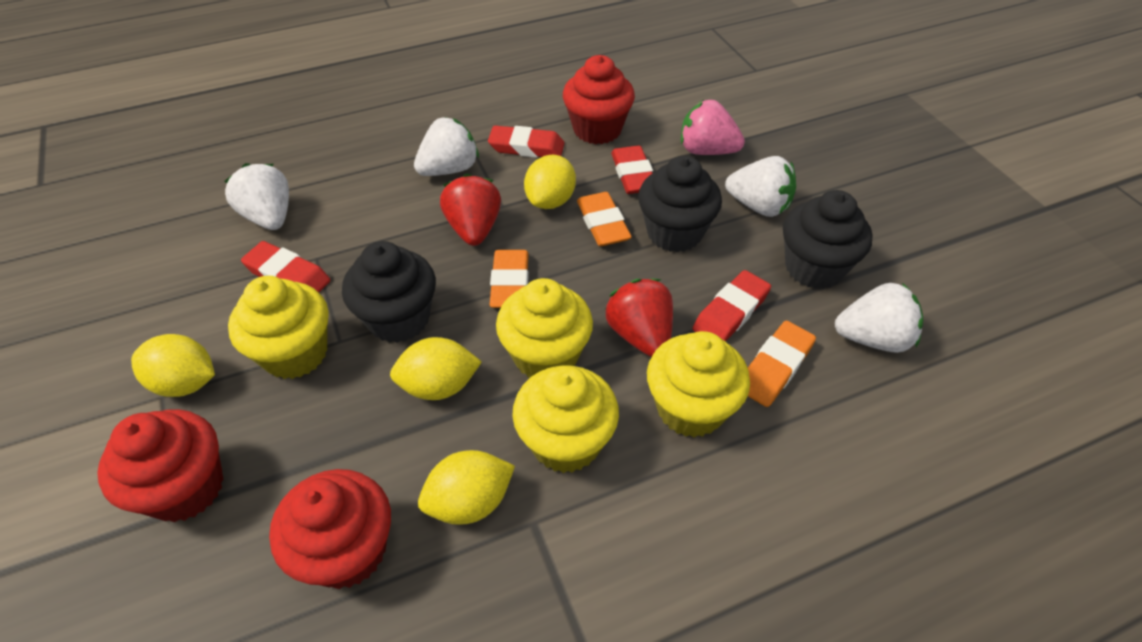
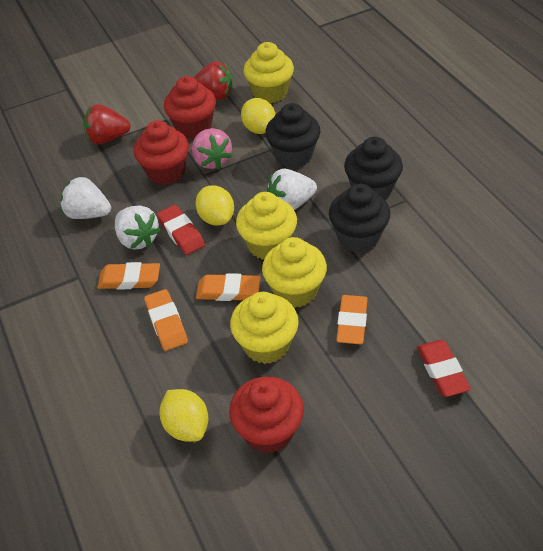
orange eraser: [490,250,529,308] [577,192,632,246] [748,321,816,407] = 3 -> [97,262,160,290] [144,289,188,351] [196,273,261,301] [336,295,368,344] = 4
red eraser: [241,241,330,293] [488,126,565,158] [611,146,653,194] [693,270,771,342] = 4 -> [157,205,205,255] [417,340,471,397] = 2
white strawberry: [224,163,289,230] [414,117,479,176] [725,156,796,217] [835,283,923,353] = 4 -> [60,177,111,219] [115,206,160,249] [267,169,317,210] = 3
yellow lemon: [131,334,215,397] [390,337,482,400] [418,450,515,525] [524,155,576,209] = 4 -> [159,389,209,442] [195,185,234,226] [241,98,276,134] = 3

